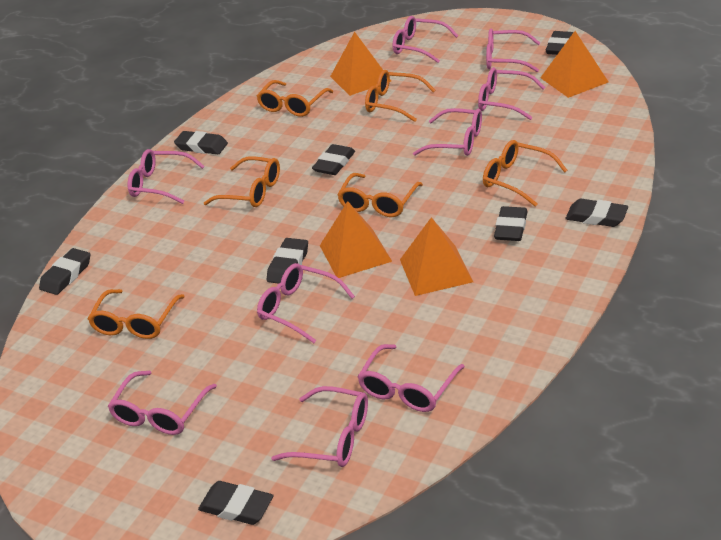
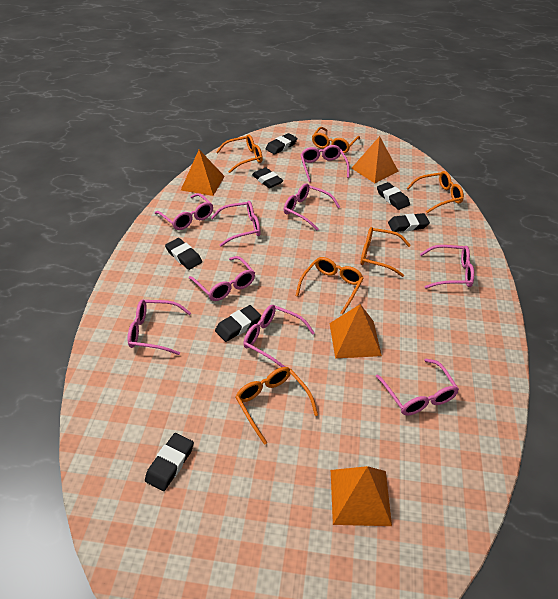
black eraser: [39,248,90,295] [174,131,228,154] [198,481,274,525] [267,238,308,284] [312,144,355,175] [494,206,528,241] [546,31,574,55] [566,199,628,227] = 8 -> [145,433,194,491] [165,238,202,270] [215,305,261,342] [252,167,283,188] [266,133,297,155] [377,182,410,210] [388,213,430,232] = 7

